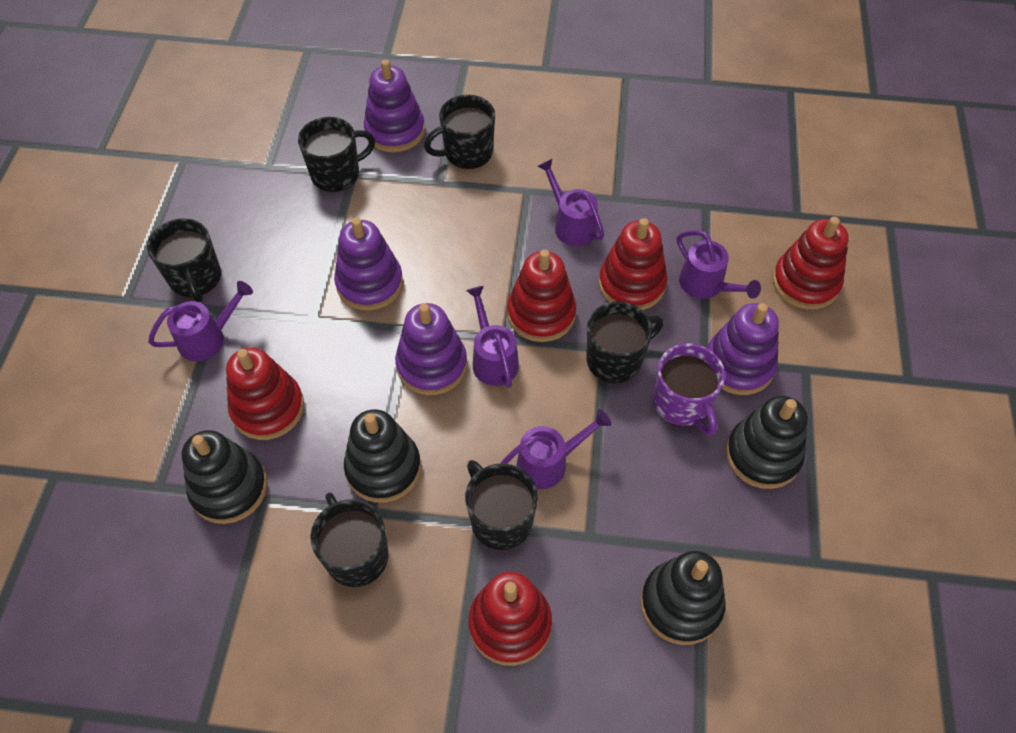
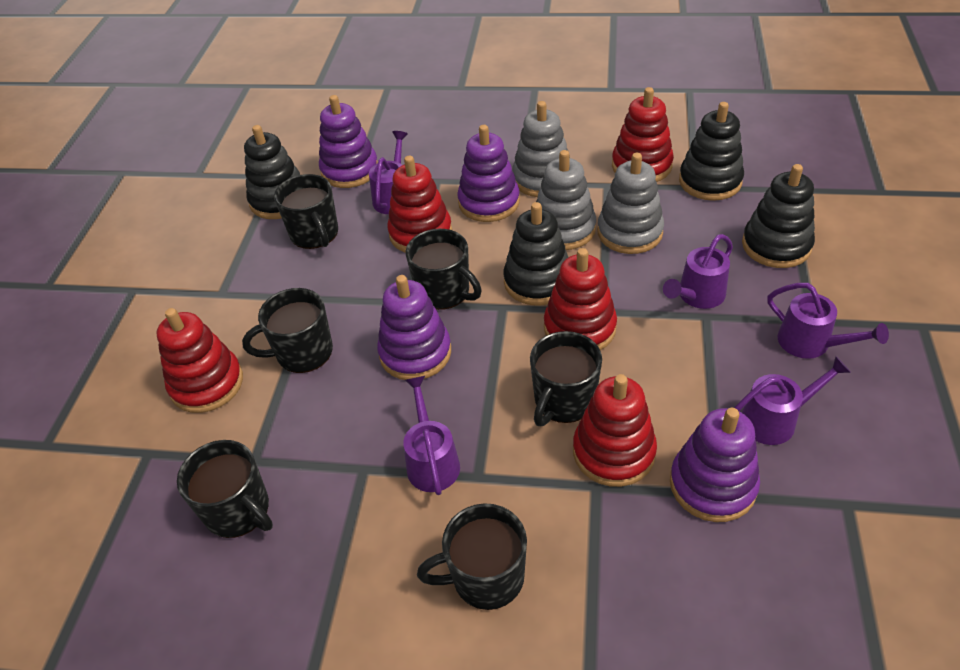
grey stacking toy: none = 0 -> [512,101,569,197] [536,150,596,250] [597,153,664,254] = 3
purple mug: [653,343,725,436] = 1 -> none = 0

